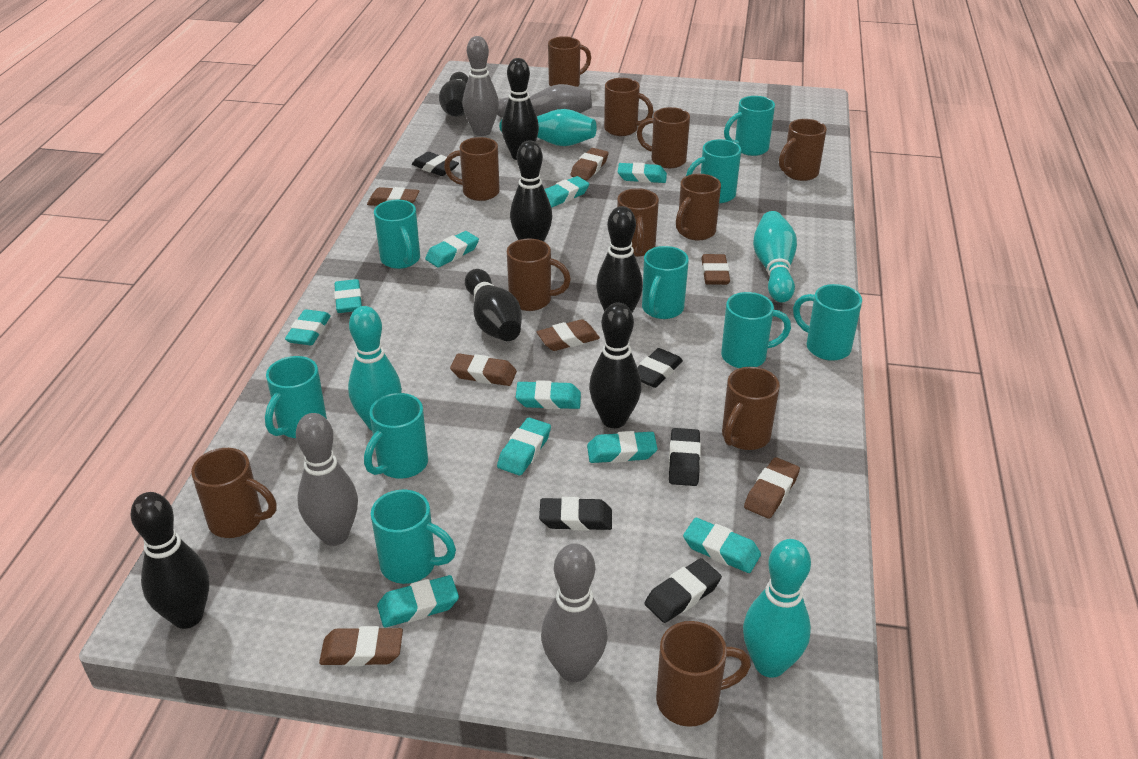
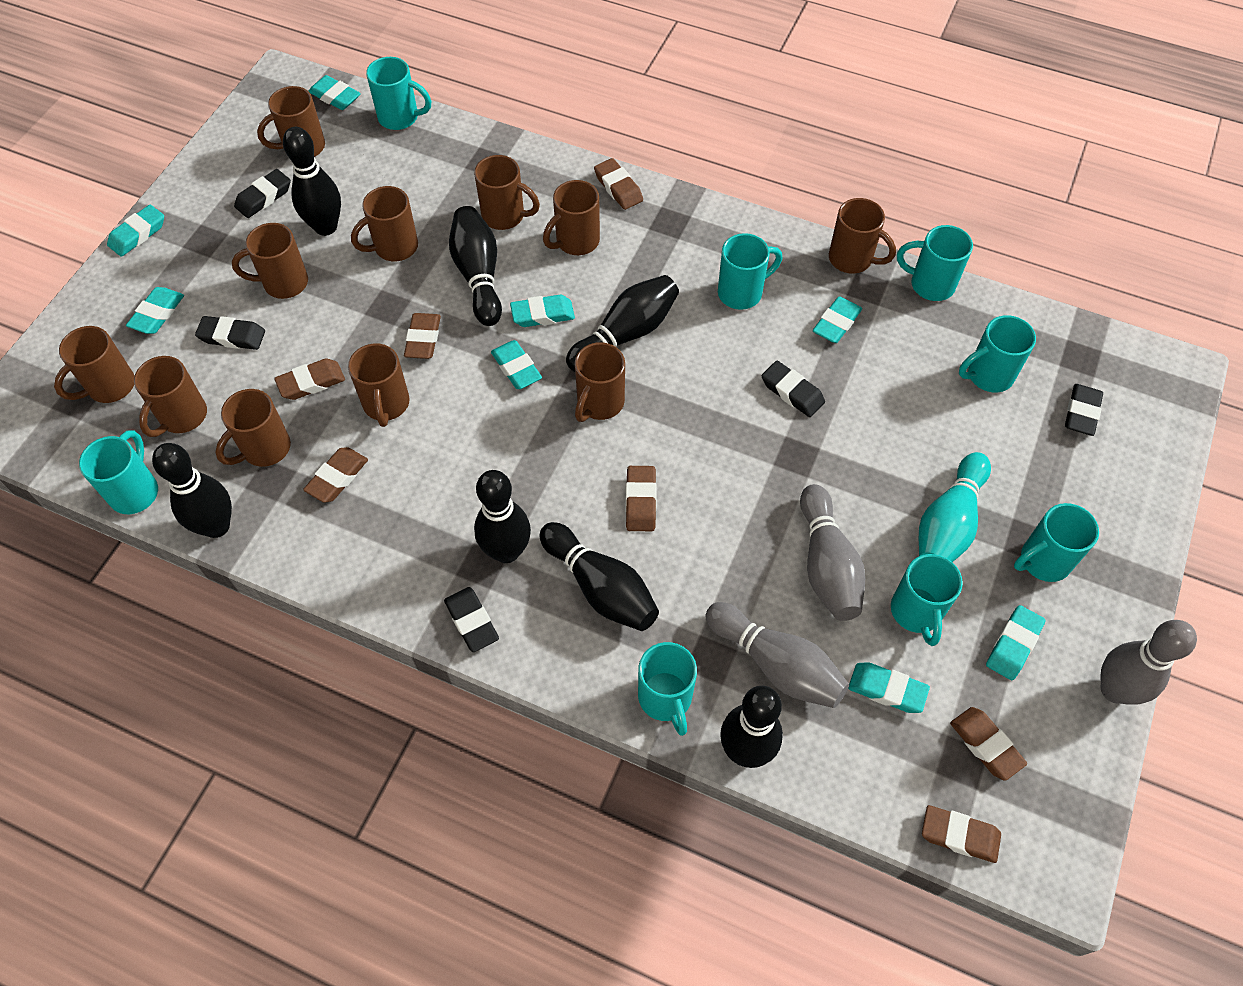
grey bowling pin: [296,413,358,546] [463,36,499,136] [497,84,592,118] [541,543,608,682] = 4 -> [705,602,849,708] [800,484,865,621] [1101,620,1197,705] = 3
turquoise bowling pin: [348,306,402,430] [499,109,597,146] [743,539,811,678] [753,211,797,302] = 4 -> [919,452,991,562] = 1
turquoise eraser: [285,309,331,345] [334,279,362,313] [377,575,459,628] [425,231,479,268] [497,418,551,475] [516,380,581,409] [545,176,589,208] [587,431,658,463] [618,162,667,183] [683,518,761,573] = 10 -> [107,205,164,257] [126,287,184,334] [309,75,360,110] [491,340,542,389] [510,295,575,327] [813,296,862,343] [848,662,930,713] [986,605,1045,680] = 8
turquoise mug: [265,356,327,438] [364,393,428,479] [371,490,456,584] [374,200,420,269] [642,246,689,319] [686,139,741,203] [721,292,791,368] [724,96,775,156] [793,284,862,361] = 9 -> [79,430,158,514] [366,57,431,130] [638,642,697,736] [718,233,782,310] [891,554,963,646] [897,225,973,301] [959,315,1036,393] [1014,503,1099,582] = 8

